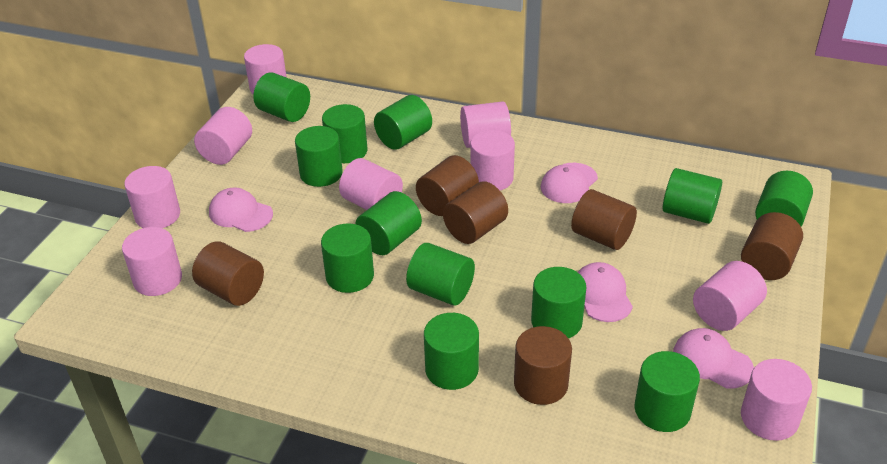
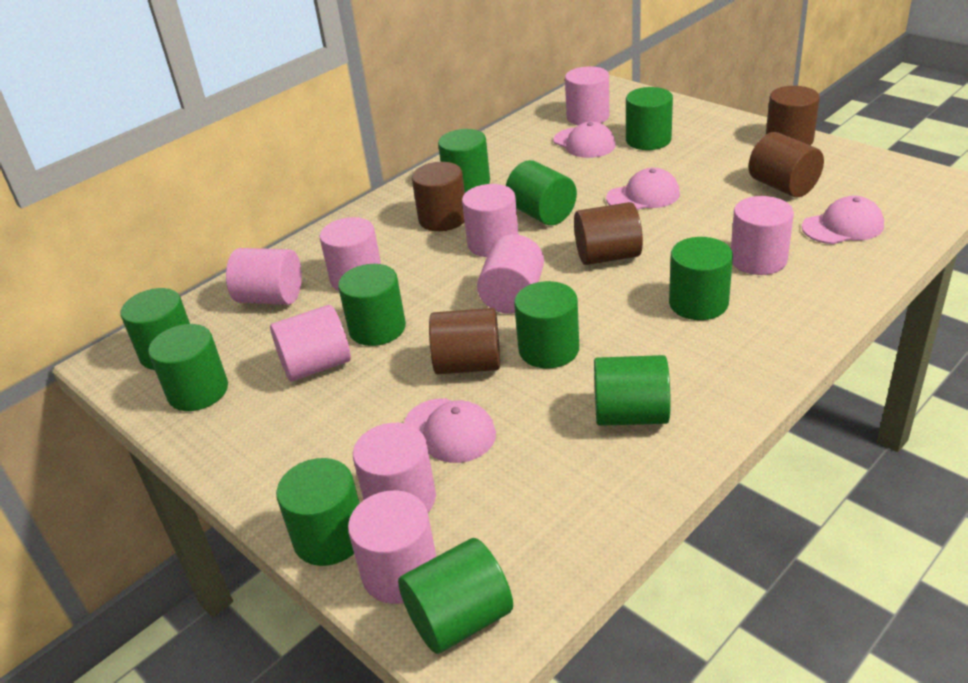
brown cylinder: [192,241,264,306] [416,155,479,216] [443,181,508,244] [514,326,572,405] [571,189,637,250] [741,212,803,280] = 6 -> [412,162,465,231] [429,308,500,375] [574,202,643,265] [749,132,824,197] [766,86,820,146] = 5
green cylinder: [253,72,310,122] [295,126,343,187] [321,223,374,293] [322,104,367,163] [355,191,422,255] [374,95,432,150] [406,243,475,306] [424,313,479,390] [531,267,587,339] [634,351,700,432] [663,168,722,224] [755,171,813,226] = 12 -> [121,288,190,370] [148,324,228,411] [276,458,360,566] [338,264,406,346] [398,538,513,654] [438,129,490,193] [506,160,577,225] [514,281,579,368] [594,355,671,426] [626,87,673,150] [669,237,733,320] = 11

